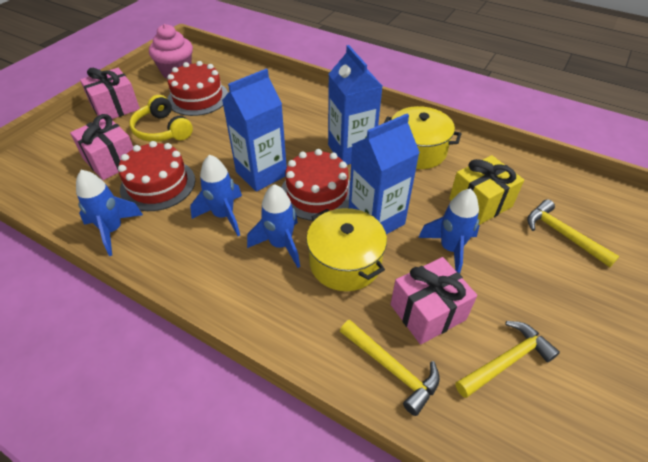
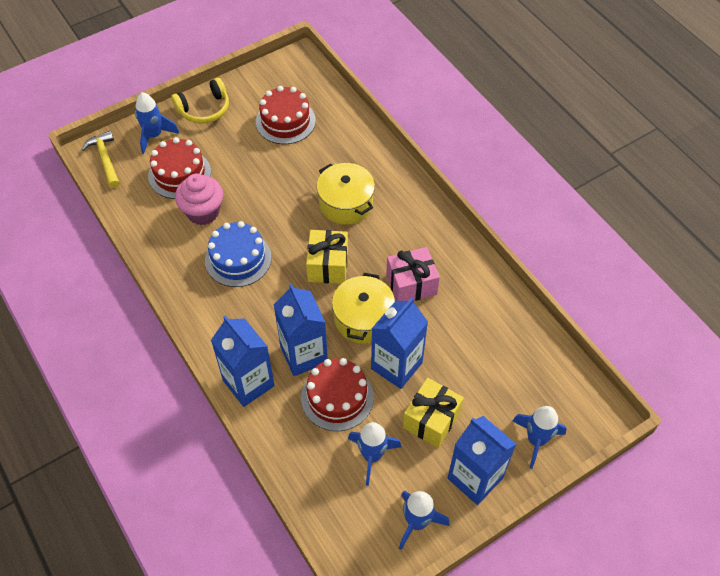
blue cake: none = 0 -> [205,221,272,287] = 1
blue carton: [222,68,287,192] [328,45,382,165] [349,113,420,234] = 3 -> [211,315,275,407] [274,284,328,376] [371,297,428,389] [448,416,516,505] = 4
pink gift: [70,114,133,180] [80,68,140,119] [390,257,477,345] = 3 -> [386,247,440,301] = 1
yellow gift: [449,155,524,225] = 1 -> [306,230,348,284] [403,378,464,448] = 2
yellow hammer: [340,320,440,416] [455,321,560,398] [527,199,620,267] = 3 -> [81,131,119,188] = 1

